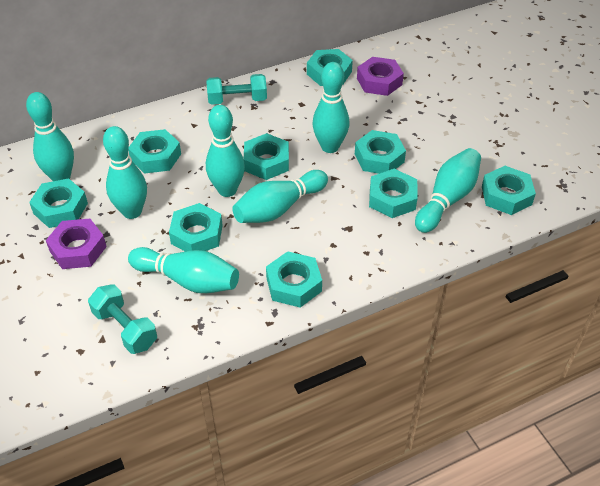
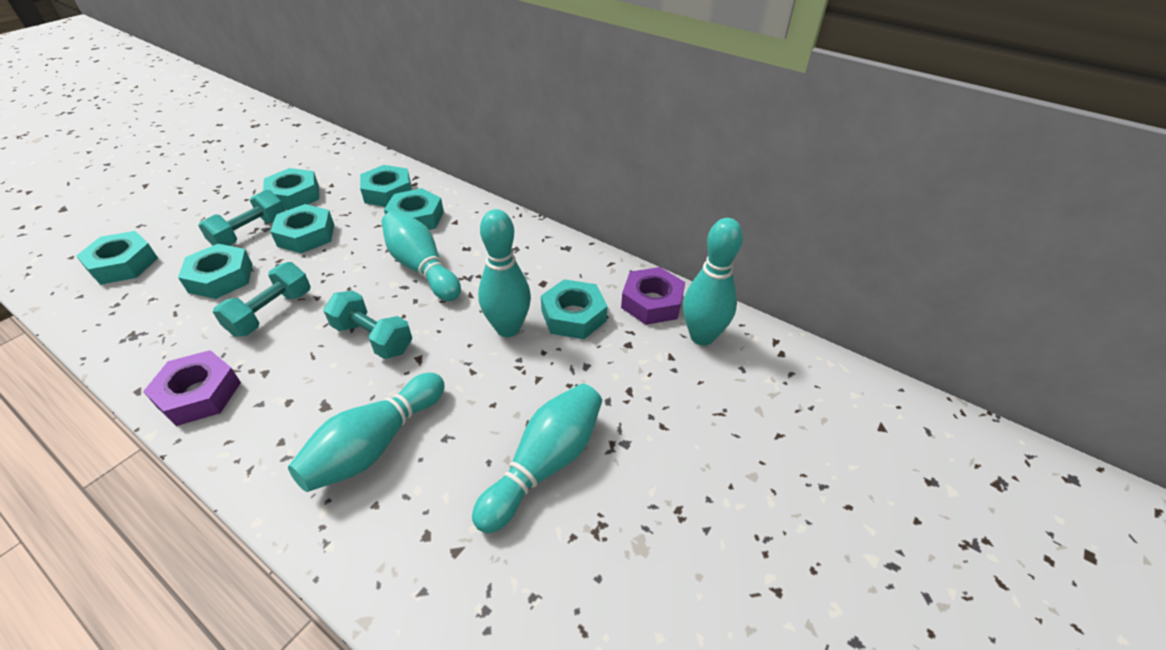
turquoise bowling pin: [26,92,74,181] [103,126,147,219] [128,247,239,293] [206,105,245,197] [232,170,328,223] [312,62,350,153] [415,148,481,233] = 7 -> [288,373,445,492] [381,211,461,301] [472,383,602,533] [478,209,531,337] [683,218,743,346] = 5
turquoise dumbbell: [88,284,157,354] [206,74,267,105] = 2 -> [198,190,285,246] [213,262,311,337] [324,291,412,359] = 3
turquoise nut: [29,178,88,228] [128,129,181,174] [169,203,223,252] [243,133,289,180] [266,251,322,308] [307,49,353,86] [355,130,406,174] [369,169,417,218] [482,166,536,215] = 9 -> [76,231,158,285] [178,244,253,299] [263,168,319,210] [270,204,334,253] [360,165,412,207] [384,188,444,230] [541,279,608,339] = 7

